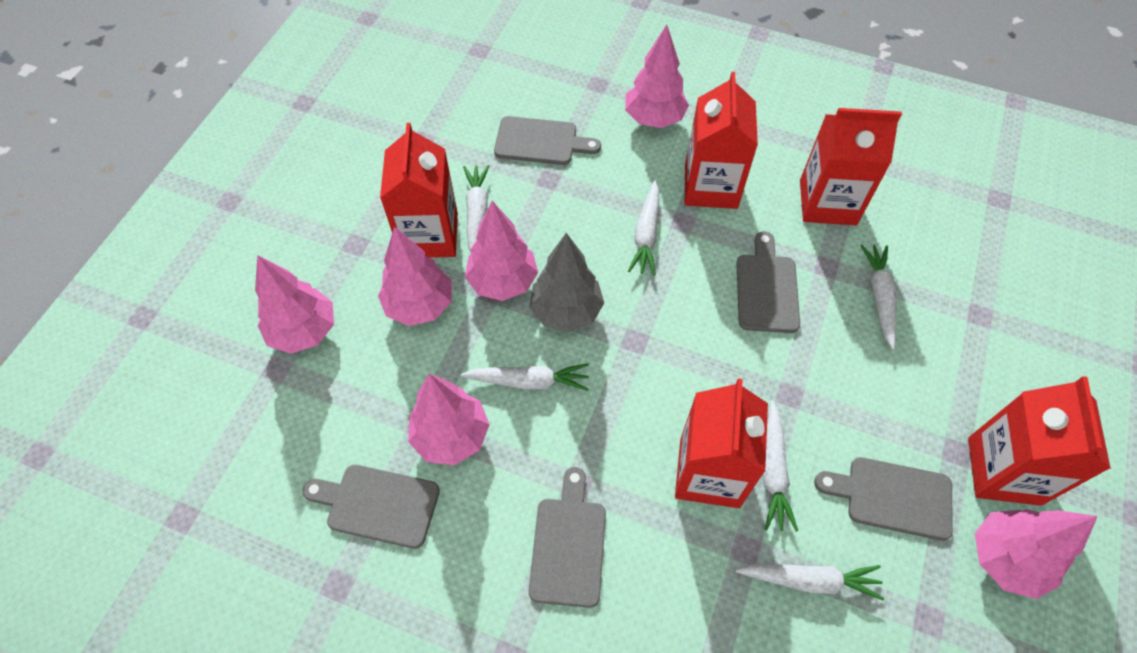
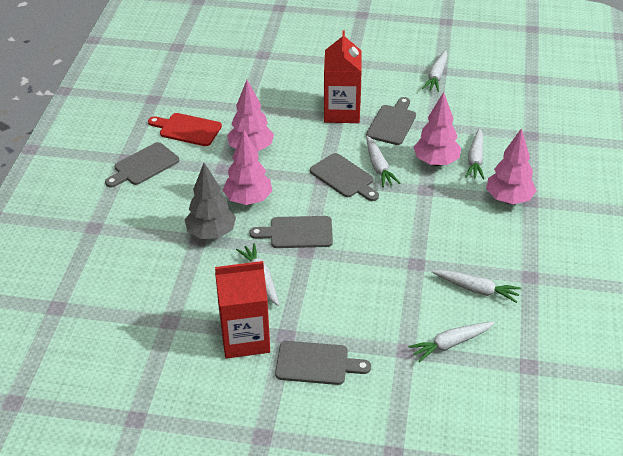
pink tree: [255,255,334,354] [378,226,452,326] [408,373,490,465] [465,201,538,301] [625,25,689,128] [975,509,1098,599] = 6 -> [223,129,272,205] [227,80,274,152] [414,92,461,166] [486,128,536,204] = 4
red carton: [380,123,458,258] [675,378,768,508] [685,72,758,209] [800,108,902,225] [968,376,1111,506] = 5 -> [215,261,270,359] [324,31,362,123] = 2
red cutting board: none = 0 -> [148,113,222,146] = 1

